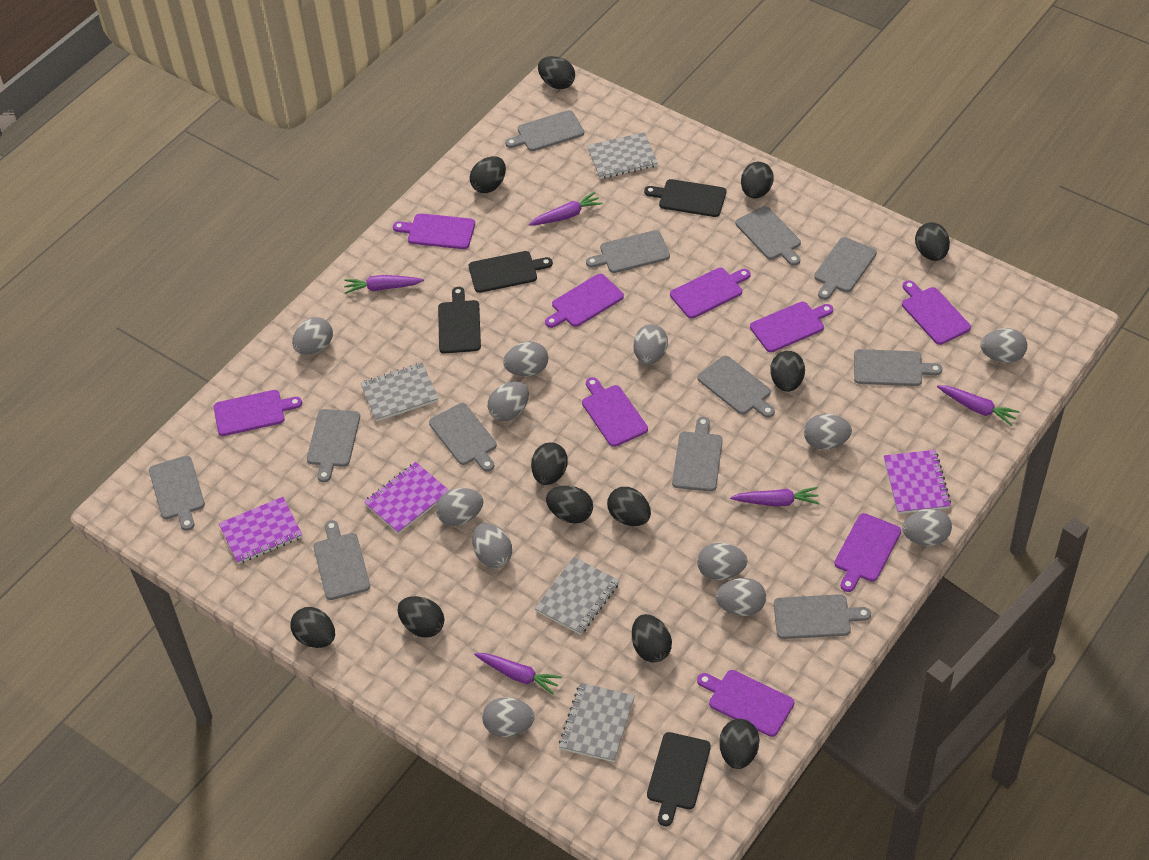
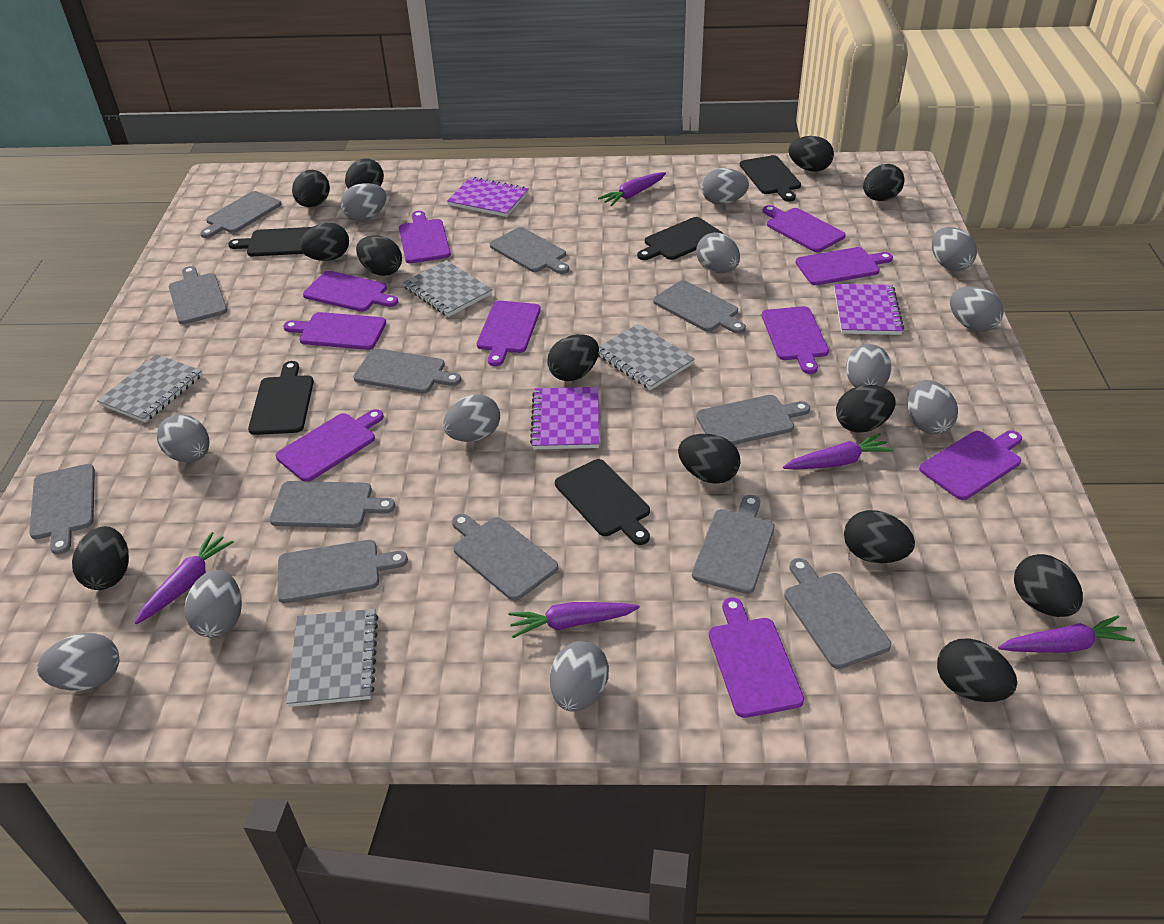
black cutting board: [438,287,481,354] [469,251,553,293] [644,179,726,217] [647,732,711,826] = 4 -> [228,227,312,256] [248,361,314,435] [555,459,650,545] [637,217,723,260] [740,155,801,202] = 5
black egg: [290,607,335,648] [398,596,444,638] [470,156,506,193] [531,442,568,485] [538,56,575,89] [546,486,593,524] [607,487,651,526] [632,614,672,663] [719,719,759,769] [741,162,774,199] [770,351,805,392] [915,222,950,261] = 12 -> [72,526,129,590] [292,170,330,207] [300,223,349,261] [345,158,384,189] [356,235,402,276] [547,334,599,381] [678,434,740,484] [788,136,834,172] [836,385,895,433] [844,510,915,563] [863,164,904,201] [937,638,1017,702] [1014,554,1083,617] = 13
purple cutting board: [214,390,302,436] [393,213,475,249] [545,274,624,328] [582,377,648,447] [670,268,750,319] [697,670,794,737] [750,302,833,352] [834,513,901,592] [902,280,971,345] = 9 -> [276,409,384,481] [283,312,386,350] [303,271,398,312] [399,211,451,263] [477,301,541,366] [709,597,804,718] [762,205,846,252] [762,306,829,374] [795,247,893,285] [919,430,1022,500] = 10

